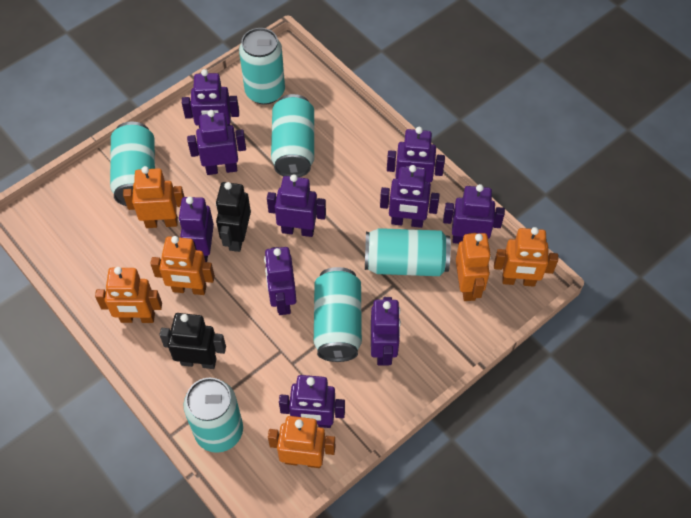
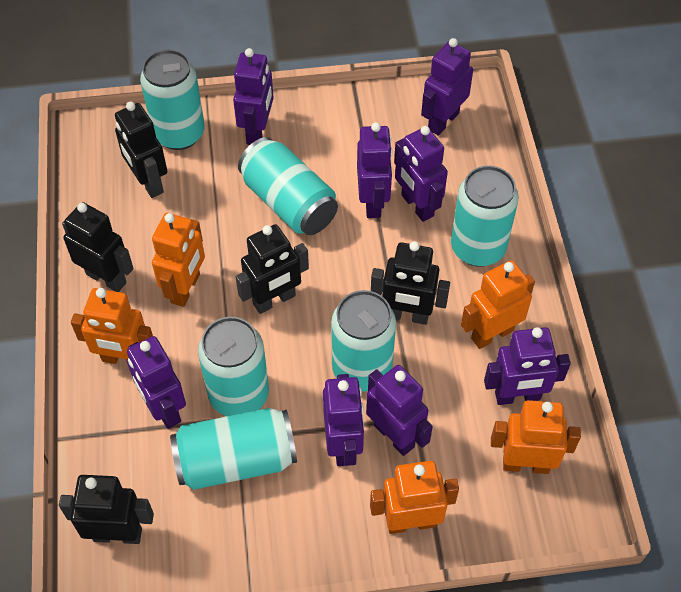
black robot: [159,313,226,369] [216,182,251,252] = 2 -> [59,475,154,544] [62,202,133,292] [115,102,167,198] [236,224,309,314] [371,241,450,325] = 5
orange robot: [95,267,162,323] [123,166,184,228] [150,236,215,295] [268,416,335,468] [456,233,491,301] [494,227,558,287] = 6 -> [71,288,153,364] [152,213,205,307] [370,461,459,534] [461,260,535,349] [491,400,581,474] = 5
purple robot: [178,197,214,262] [182,69,239,129] [187,110,246,175] [264,247,296,315] [267,174,326,237] [279,375,345,428] [371,297,401,366] [380,165,440,228] [387,127,445,183] [443,184,505,244] = 10 -> [127,336,186,429] [233,48,274,145] [323,374,364,466] [357,122,393,218] [366,365,433,456] [394,126,448,222] [421,38,473,136] [484,327,571,405] = 8

